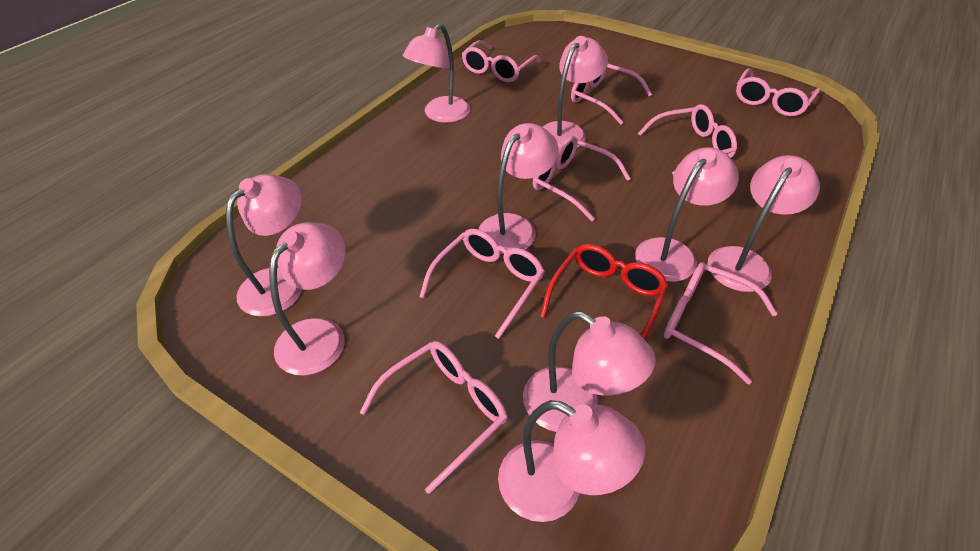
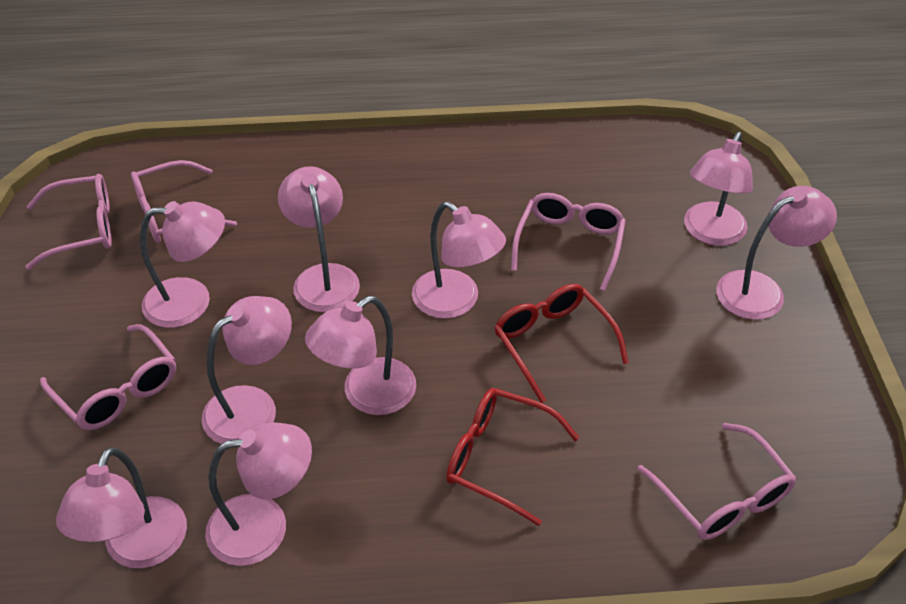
pink glasses: [360,341,508,494] [419,229,545,339] [462,40,541,82] [533,136,631,221] [571,63,652,125] [638,104,737,175] [664,262,778,384] [736,68,820,116] = 8 -> [26,174,112,270] [40,324,176,430] [131,160,237,243] [511,193,626,291] [638,423,797,540] = 5
red glasses: [540,244,669,340] = 1 -> [446,388,580,526] [494,284,629,403] = 2

